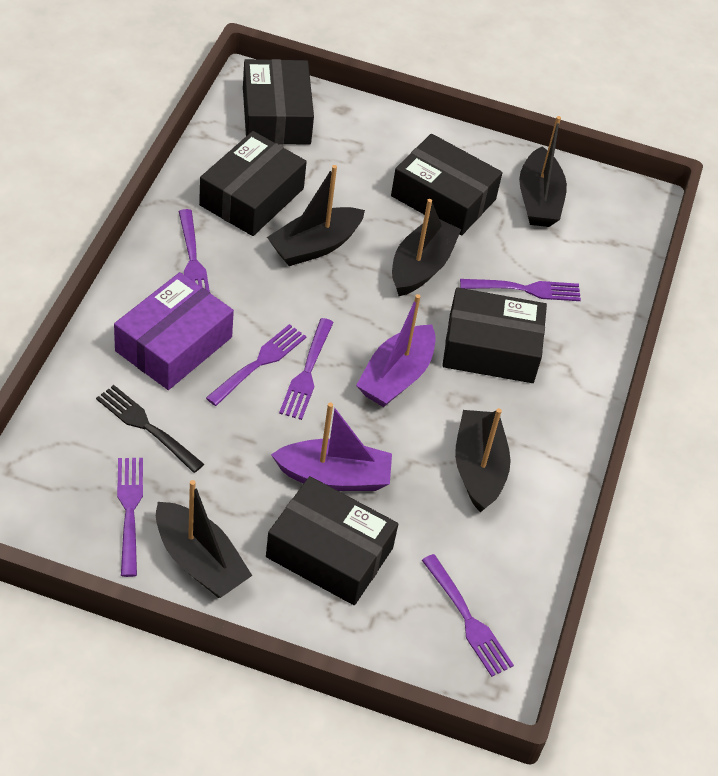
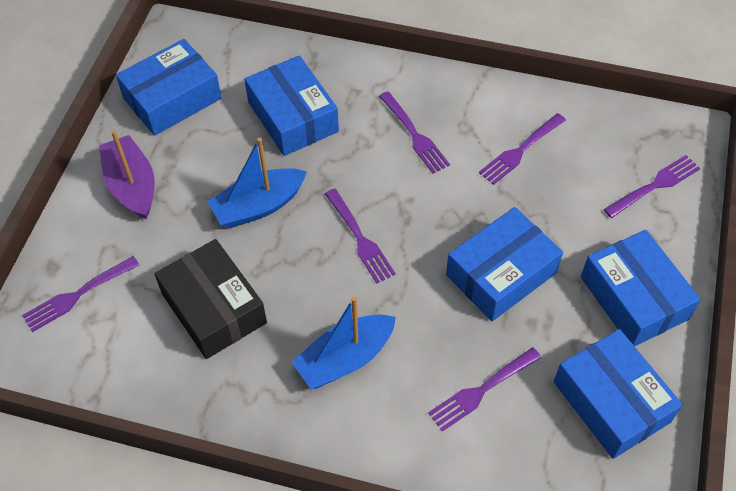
black boat: [156,480,252,598] [267,165,365,266] [392,199,461,296] [455,408,511,512] [519,116,567,227] = 5 -> none = 0
black box: [199,131,307,236] [243,59,314,145] [266,476,398,605] [391,134,502,235] [442,287,547,383] = 5 -> [155,239,267,359] = 1
black fork: [96,385,204,473] = 1 -> none = 0
blue boat: none = 0 -> [207,137,307,228] [292,296,396,389] = 2
blue box: none = 0 -> [116,39,222,136] [244,55,339,156] [446,207,563,321] [554,329,683,459] [581,230,701,346] = 5
purple boat: [271,402,392,491] [356,294,436,407] = 2 -> [99,130,155,219] = 1
purple box: [114,272,234,390] = 1 -> none = 0

